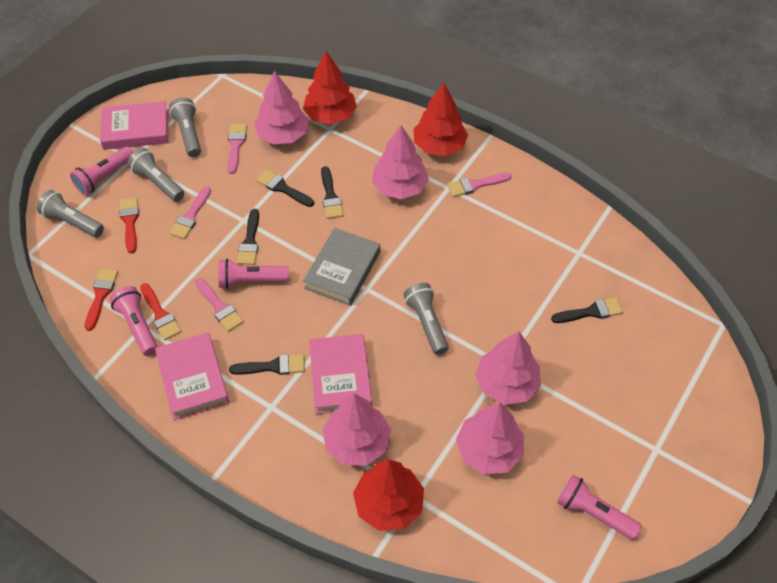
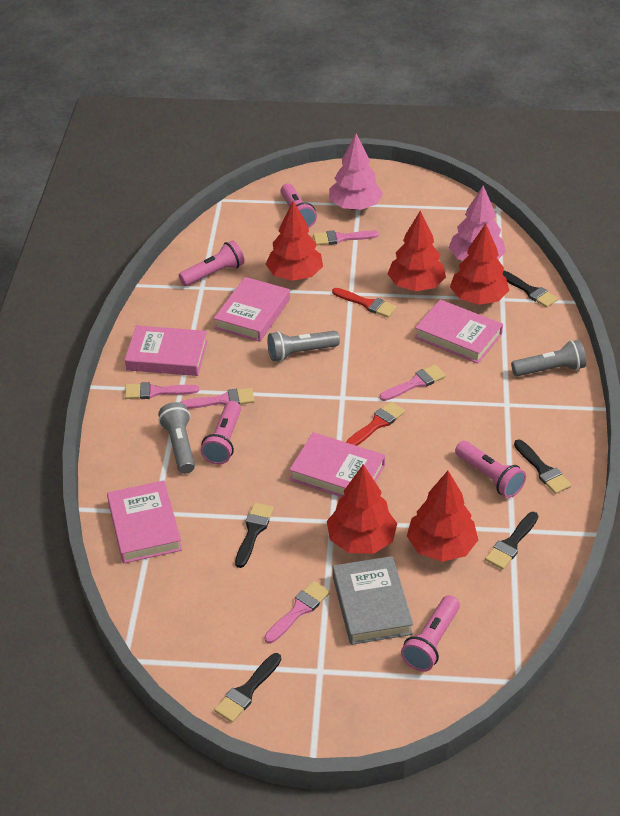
grey flashlight: [37,190,104,238] [127,148,184,202] [169,97,201,157] [403,283,449,355] = 4 -> [158,402,195,474] [267,331,340,361] [511,340,586,376] = 3
pink book: [100,101,169,150] [155,333,229,420] [309,334,372,414] = 3 -> [107,480,182,564] [125,325,208,376] [214,277,290,342] [289,432,385,497] [415,300,503,363] = 5
pink brush: [169,186,211,239] [195,278,244,332] [228,124,247,174] [447,172,512,197] = 4 -> [125,382,199,399] [180,388,255,409] [264,581,330,643] [313,230,379,245] [379,365,446,401] = 5
pink flashlight: [70,147,133,195] [109,286,158,356] [218,259,289,289] [557,475,641,540] = 4 -> [179,240,245,286] [201,401,241,465] [281,183,317,228] [401,595,460,672] [455,441,526,498] = 5
pink tree: [254,71,309,144] [323,394,391,465] [372,125,429,199] [456,402,524,474] [475,331,541,405] = 5 -> [329,133,383,210] [449,185,506,261] = 2
red brush: [85,268,118,331] [119,197,139,254] [140,283,181,341] = 3 -> [332,288,397,318] [346,402,405,446] = 2
red tree: [303,51,357,124] [353,459,424,531] [414,82,468,156] = 3 -> [266,201,323,281] [327,464,397,554] [388,211,446,291] [407,471,478,562] [450,224,509,305] = 5

